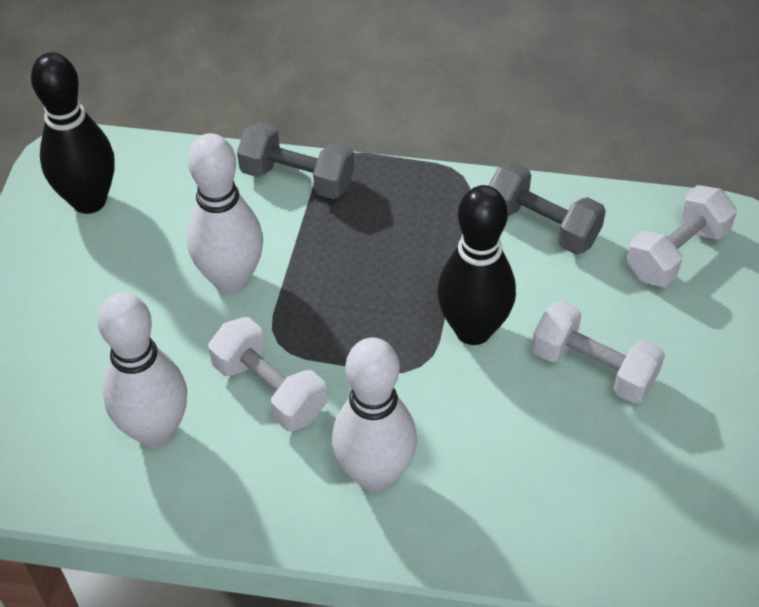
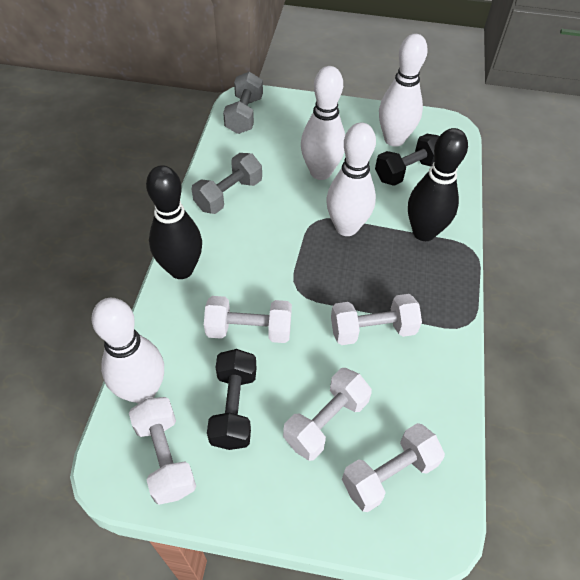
black dumbbell: none = 0 -> [207,349,256,450] [375,134,439,186] = 2
white bowling pin: [97,292,187,448] [187,133,263,294] [332,337,417,492] = 3 -> [91,298,164,404] [301,66,345,180] [326,122,376,236] [379,34,428,147] = 4
white dumbbell: [208,317,327,431] [532,301,665,403] [627,185,737,287] = 3 -> [129,397,196,505] [204,296,292,343] [283,368,372,461] [331,294,422,345] [342,423,445,512] = 5

